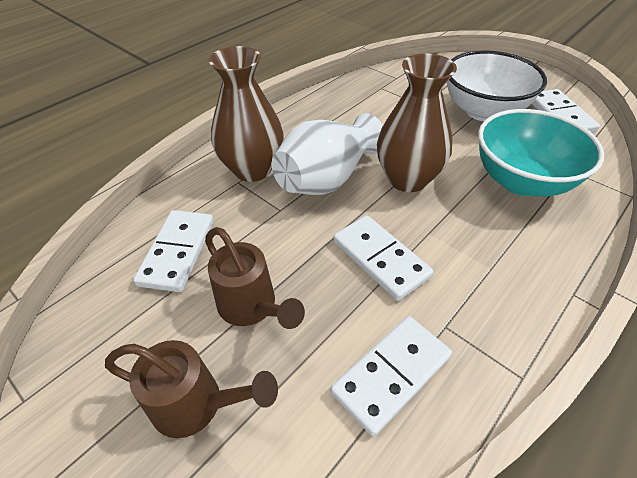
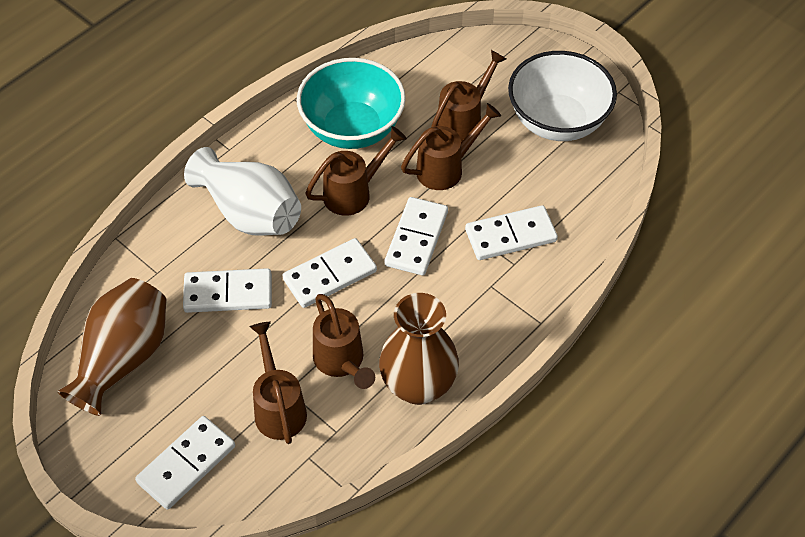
brown watering can: [105,340,278,438] [205,227,305,329] = 2 -> [250,322,307,444] [305,126,407,216] [313,294,375,389] [401,103,501,190] [431,50,506,142] = 5
white domino: [133,210,214,292] [330,316,452,436] [333,215,433,301] [532,89,600,133] = 4 -> [135,416,235,510] [183,268,272,313] [282,238,377,308] [385,197,448,275] [465,205,558,260] = 5

